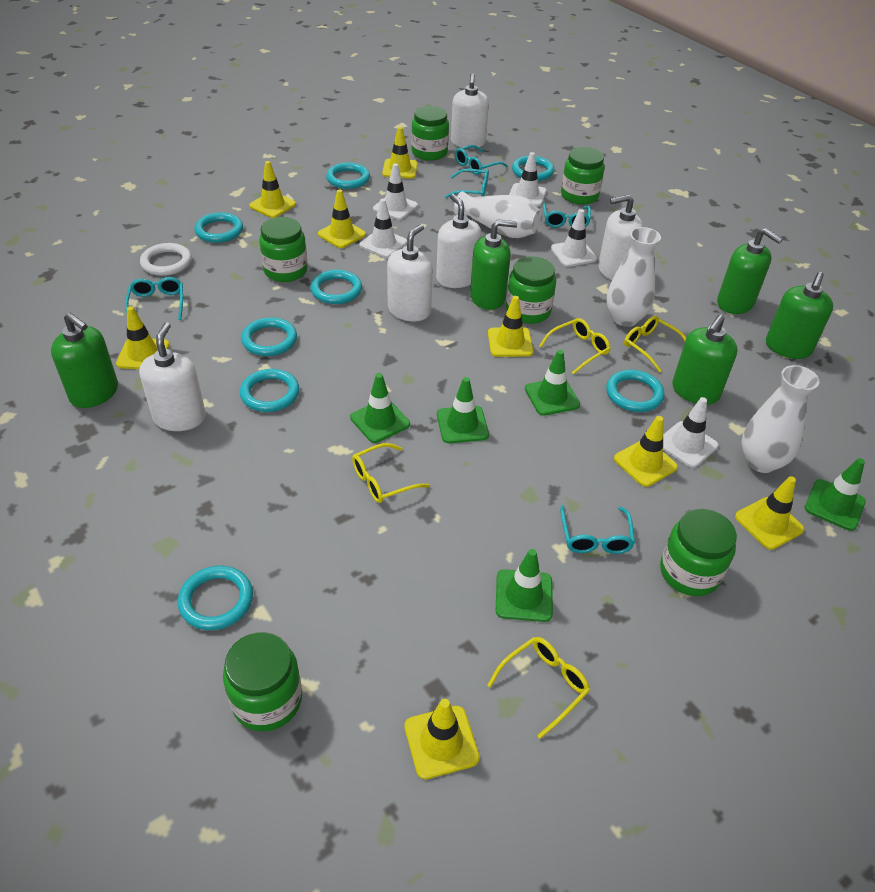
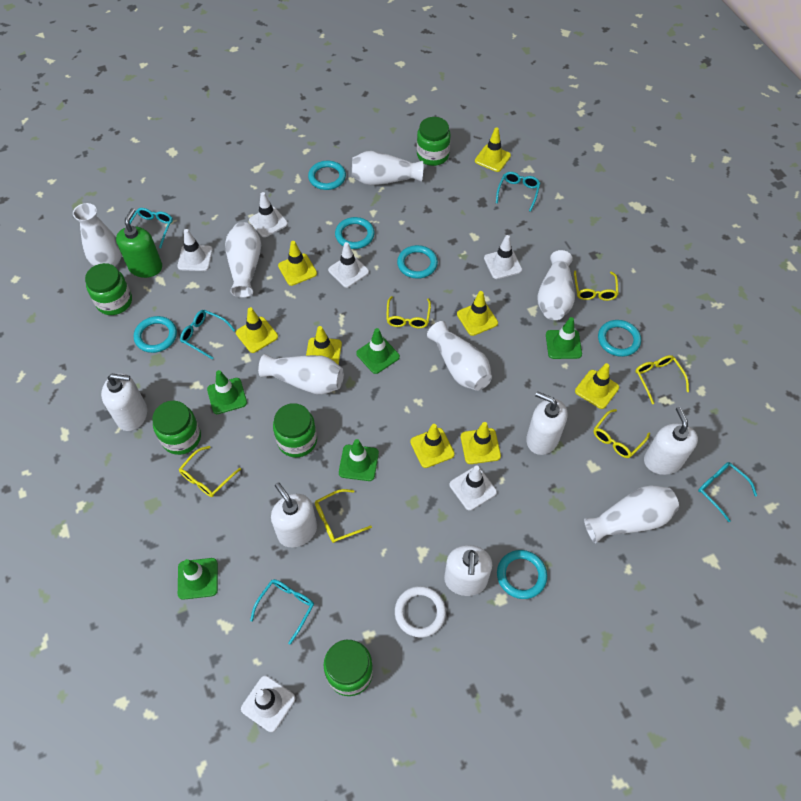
green jar: [223,632,302,731] [259,217,308,282] [411,106,449,161] [506,256,556,324] [561,147,605,205] [660,509,737,596] = 6 -> [85,263,132,315] [152,401,201,455] [273,403,317,458] [324,640,373,696] [417,117,451,166] = 5
green soap dispenser: [51,312,118,408] [470,220,517,310] [672,314,738,405] [717,228,783,314] [766,272,833,359] = 5 -> [116,208,162,278] = 1
turquoise ring: [178,565,253,630] [194,212,243,243] [240,369,299,412] [241,317,297,356] [310,270,362,304] [326,163,370,189] [512,156,554,181] [606,370,665,412] = 8 -> [134,316,177,353] [308,161,346,190] [335,217,374,249] [397,245,438,279] [497,550,547,599] [598,320,641,357] = 6
white traffic cone: [359,199,407,258] [373,163,418,220] [509,152,546,206] [551,209,597,267] [663,397,718,468] = 5 -> [177,229,213,271] [241,676,295,732] [249,192,288,237] [328,242,369,288] [449,466,497,510] [484,235,522,279] = 6
white vase: [454,191,542,238] [607,227,661,327] [741,365,820,473] = 3 -> [73,203,122,268] [225,222,261,298] [258,354,344,395] [352,151,423,185] [427,321,492,391] [537,250,575,320] [584,485,679,544] = 7
yellow glasses: [352,443,430,503] [487,637,590,739] [539,318,611,375] [624,316,686,372] = 4 -> [179,446,241,497] [315,489,372,543] [386,296,431,328] [574,271,619,301] [593,409,650,458] [635,355,689,404] = 6

